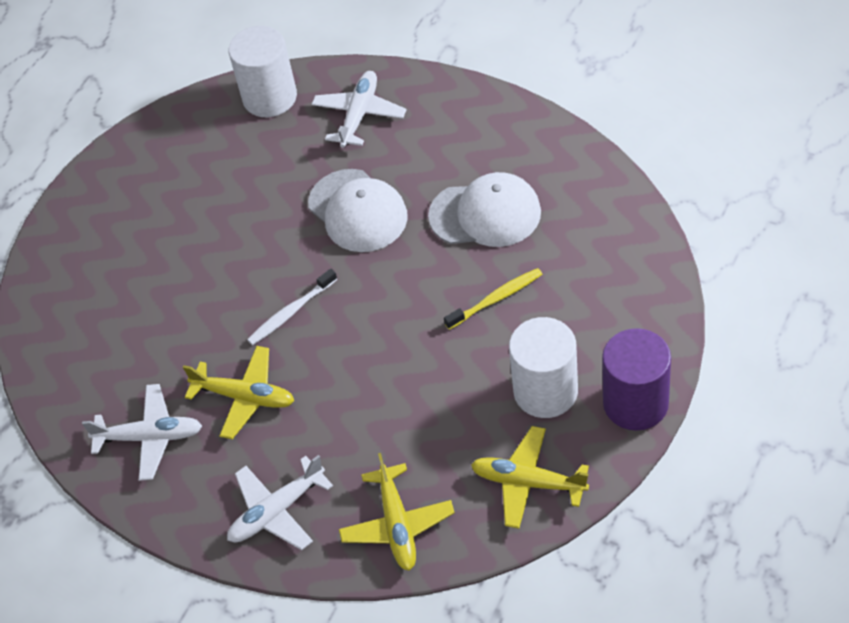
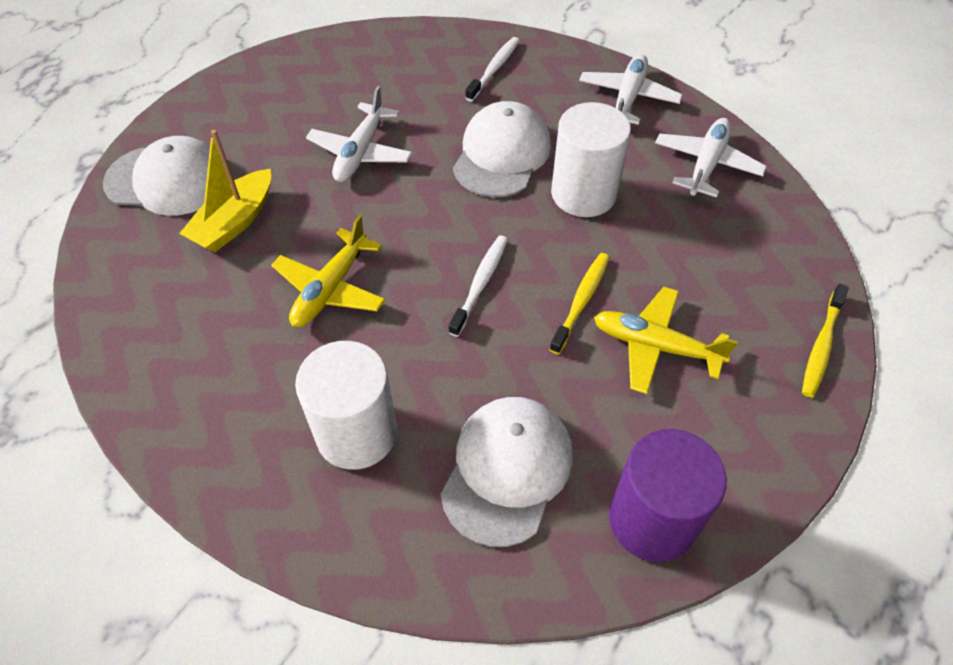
white cap: [308,169,408,252] [428,172,541,247] = 2 -> [103,136,228,216] [441,397,573,547] [453,101,551,197] = 3
white toothbrush: [247,269,337,345] = 1 -> [448,236,508,337] [465,37,520,102] = 2
yellow boat: none = 0 -> [179,130,271,252] = 1
yellow plane: [183,346,294,439] [339,453,455,571] [471,426,589,529] = 3 -> [271,215,385,327] [594,287,738,394] = 2
yellow toothbrush: [444,268,542,330] = 1 -> [549,253,610,354] [802,284,849,398] = 2

